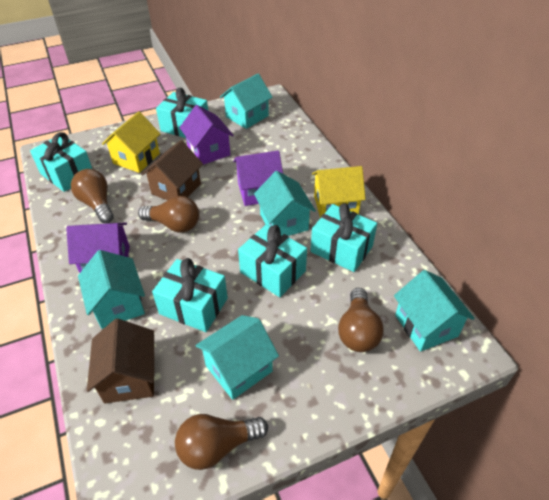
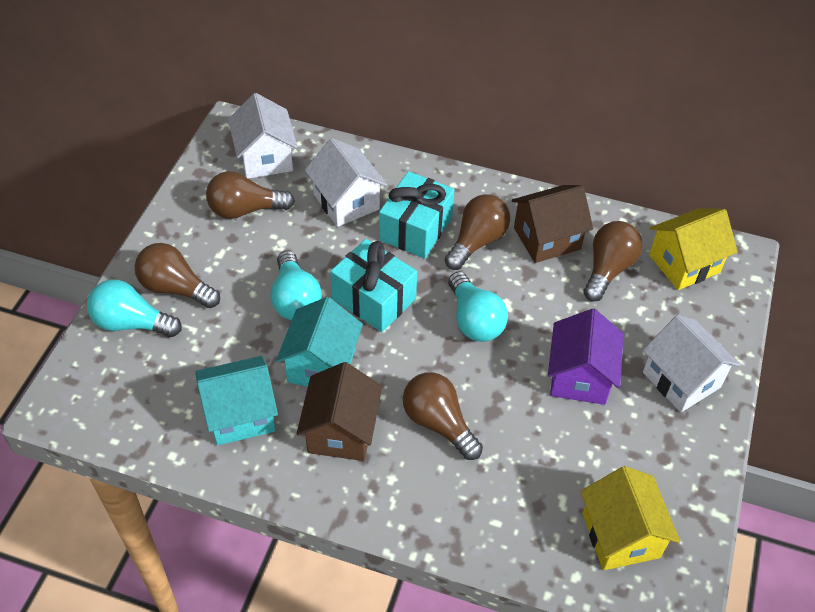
brown light bulb: [71,169,114,223] [138,196,199,232] [175,414,268,470] [338,288,384,352] = 4 -> [135,243,220,308] [206,171,295,219] [403,372,483,460] [445,194,510,270] [584,221,643,302] = 5
purple house: [66,222,130,273] [179,105,234,165] [233,150,283,206] = 3 -> [548,309,624,405] = 1
turquoise gift: [30,132,92,192] [152,258,228,332] [156,88,208,138] [238,225,307,297] [311,203,377,272] = 5 -> [330,239,417,332] [379,171,454,259] = 2
turquoise house: [78,250,145,329] [195,315,279,400] [220,73,273,129] [254,171,316,236] [394,270,475,352] = 5 -> [196,356,278,446] [276,297,363,387] = 2
turquoise light bulb: none = 0 -> [87,279,182,337] [271,251,322,320] [448,271,508,342] = 3
white house: none = 0 -> [228,93,298,179] [305,138,387,227] [643,315,740,412] = 3

